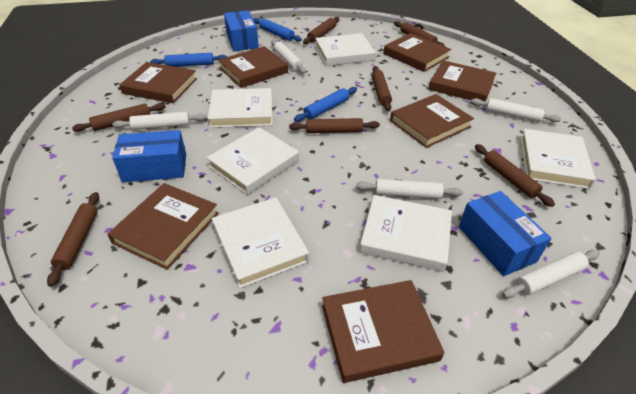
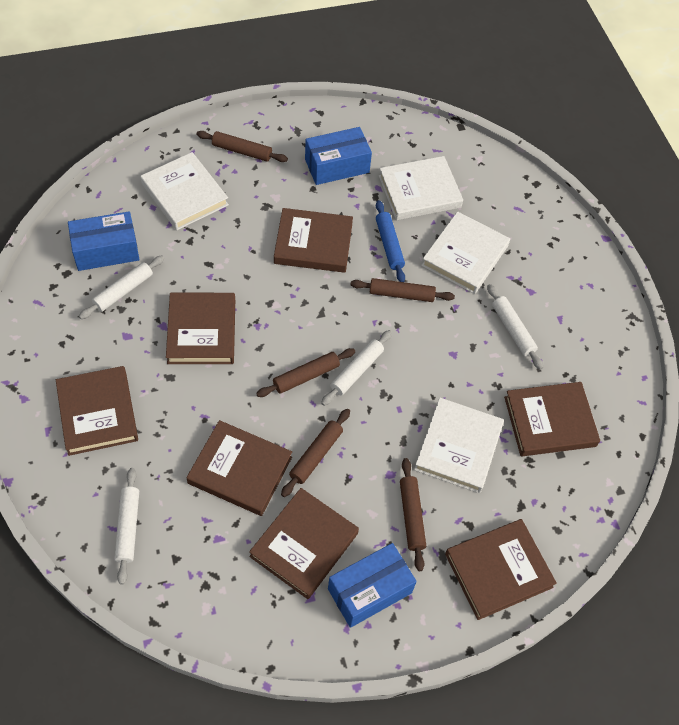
blue rolling pin: [150,53,227,67] [253,18,302,42] [294,87,357,122] = 3 -> [376,200,405,282] = 1
brown rolling pin: [47,192,99,287] [72,103,166,132] [289,118,380,133] [303,17,339,44] [372,66,392,111] [394,21,445,46] [475,144,555,207] = 7 -> [196,131,288,162] [256,348,355,397] [281,409,350,497] [351,278,455,302] [400,458,426,571] = 5
white book: [206,127,299,195] [208,88,273,128] [212,197,309,288] [315,33,376,66] [360,195,452,272] [520,129,596,189] = 6 -> [140,152,229,230] [379,156,463,220] [414,397,504,493] [421,211,510,294] = 4
white rolling pin: [112,111,206,130] [271,40,306,74] [356,179,463,199] [471,98,561,122] [502,250,600,298] = 5 -> [79,255,165,319] [114,468,139,584] [321,330,392,406] [487,284,543,370] = 4

